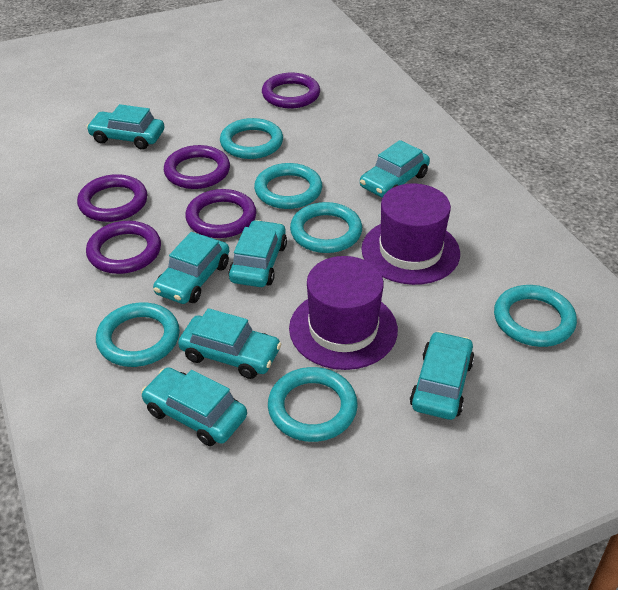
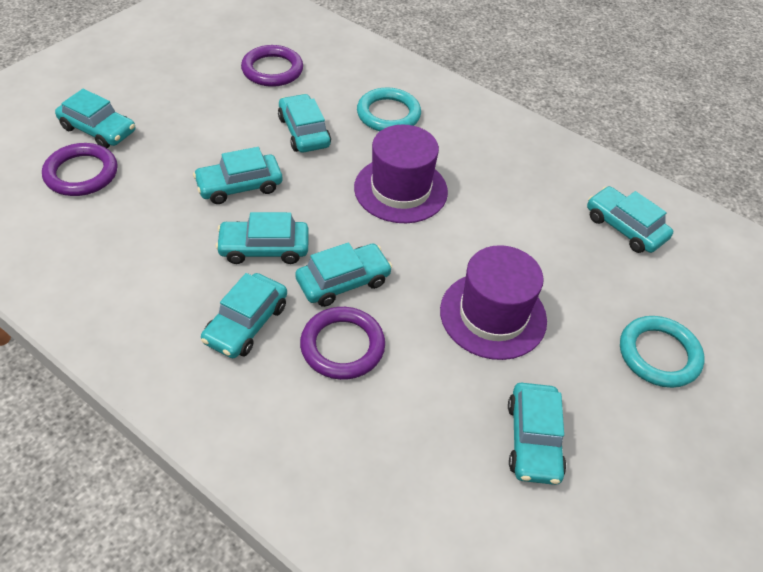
purple ring: [77,174,148,222] [86,221,161,274] [164,145,230,189] [185,189,257,238] [262,73,320,108] = 5 -> [42,143,118,196] [241,45,303,87] [300,307,385,380] = 3
turquoise car: [87,104,164,150] [141,367,247,446] [153,232,229,304] [178,308,281,379] [228,220,287,287] [360,140,430,198] [410,331,475,420] = 7 -> [55,89,135,148] [193,147,282,204] [201,273,287,358] [216,212,309,264] [278,94,331,153] [295,243,392,307] [508,383,567,485] [587,186,673,253] = 8
turquoise ring: [96,303,180,367] [220,118,283,159] [254,163,322,209] [268,367,358,442] [290,202,362,253] [494,285,577,347] = 6 -> [357,87,421,131] [620,316,704,388] = 2

